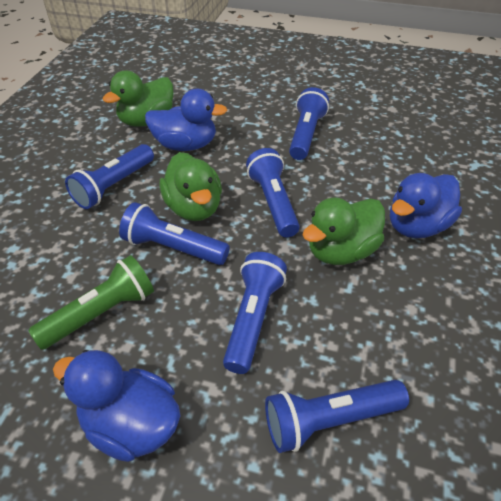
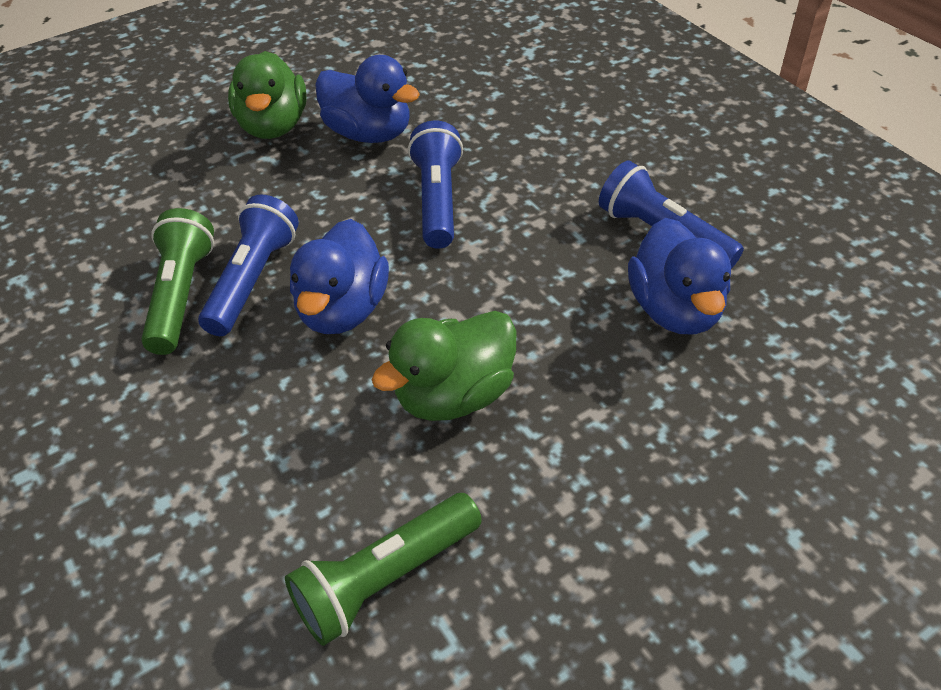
blue flashlight: [65,144,154,209] [119,202,230,265] [223,252,287,374] [246,148,300,237] [265,380,409,453] [289,87,329,160] = 6 -> [198,195,299,336] [408,120,463,249] [599,161,744,269] = 3
green duck: [103,70,173,127] [160,152,222,221] [303,197,385,265] = 3 -> [228,51,307,139] [372,311,516,421] = 2
green flashlight: [28,255,154,350] = 1 -> [141,208,214,355] [285,493,482,646] = 2

